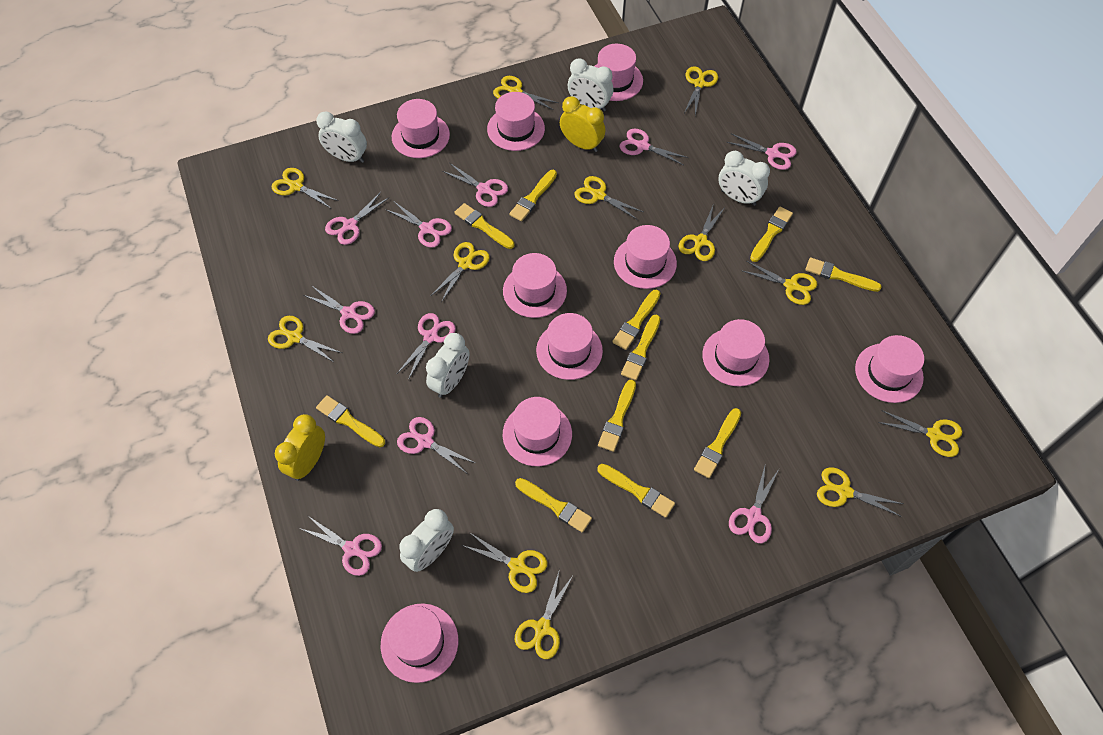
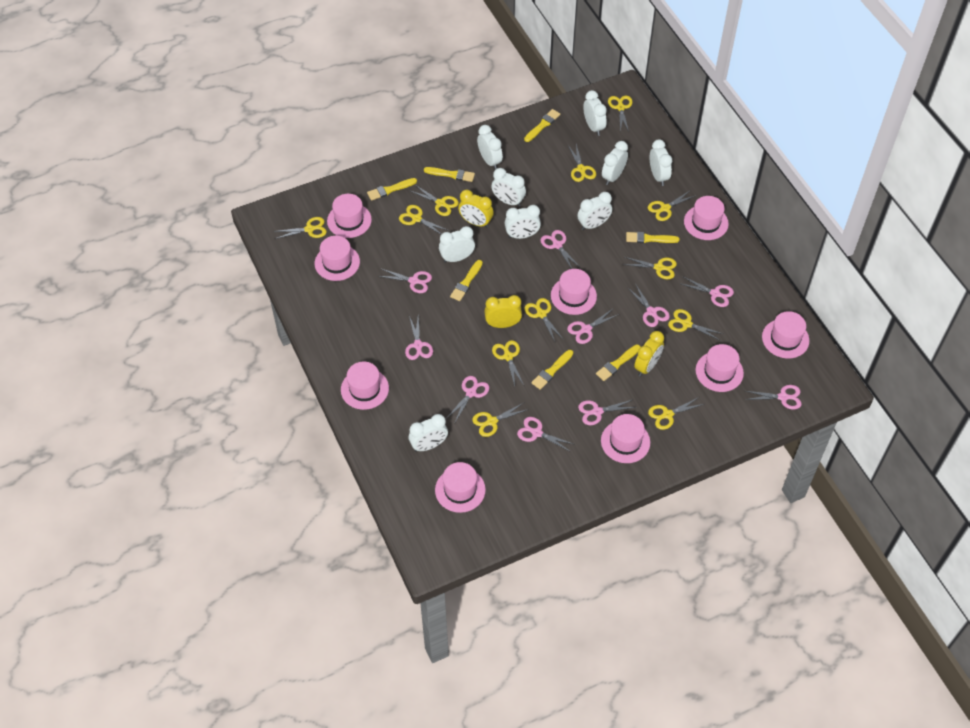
pink hat: [381,604,459,683] [392,99,450,158] [487,92,545,151] [503,253,567,318] [503,397,572,466] [536,313,603,380] [595,44,643,101] [614,225,677,289] [702,319,769,387] [855,335,924,403] = 10 -> [315,236,360,281] [327,194,372,238] [341,361,389,410] [435,462,486,513] [551,269,597,315] [601,414,650,463] [684,196,729,240] [696,344,744,392] [762,311,809,358] = 9
white clock: [316,112,367,163] [399,509,454,572] [426,333,469,398] [568,58,613,111] [718,151,770,206] = 5 -> [409,414,448,452] [439,226,475,263] [477,125,503,170] [491,168,526,207] [505,205,541,239] [577,192,612,230] [583,90,607,136] [602,141,628,185] [650,139,672,186] = 9
yellow brush: [316,395,385,447] [454,203,514,249] [509,170,557,222] [515,478,592,533] [597,464,675,518] [598,379,636,452] [612,290,661,350] [621,315,660,381] [694,408,741,478] [750,207,793,262] [805,257,882,292] = 11 -> [367,178,417,201] [424,167,475,182] [450,260,483,301] [524,109,560,142] [531,350,573,390] [596,344,640,381] [626,232,679,243] = 7
yellow clock: [275,414,325,481] [560,96,605,152] = 2 -> [458,190,494,228] [484,295,522,328] [634,331,664,377] = 3

